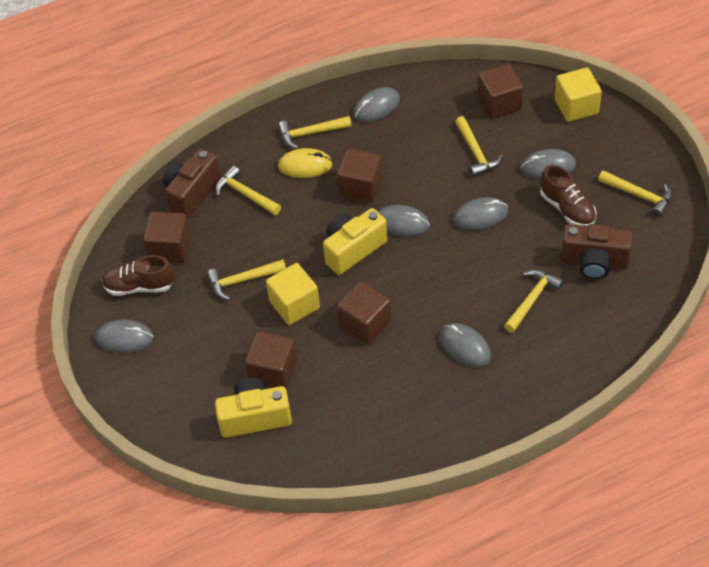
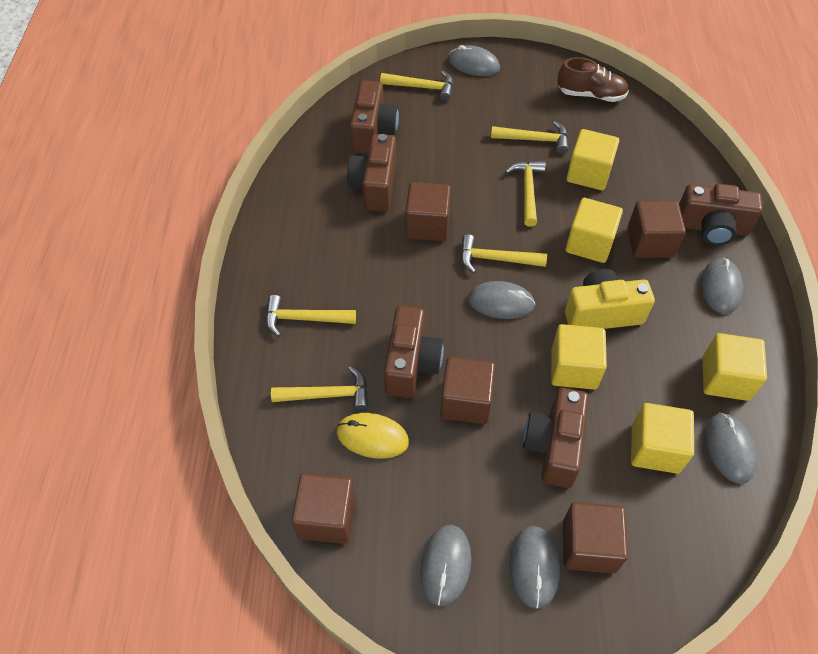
brown camera: [163,149,221,219] [561,224,633,279] = 2 -> [347,134,397,212] [350,81,399,154] [384,305,444,398] [523,388,589,488] [679,184,763,245] = 5
brown shoe: [102,255,175,296] [540,165,597,226] = 2 -> [557,57,629,102] = 1
yellow camera: [215,378,292,438] [323,208,387,275] = 2 -> [565,269,655,329] = 1
yellow cube: [266,263,320,325] [554,67,602,122] = 2 -> [551,324,607,390] [566,129,619,190] [566,198,623,263] [631,403,694,474] [703,333,767,401] = 5

